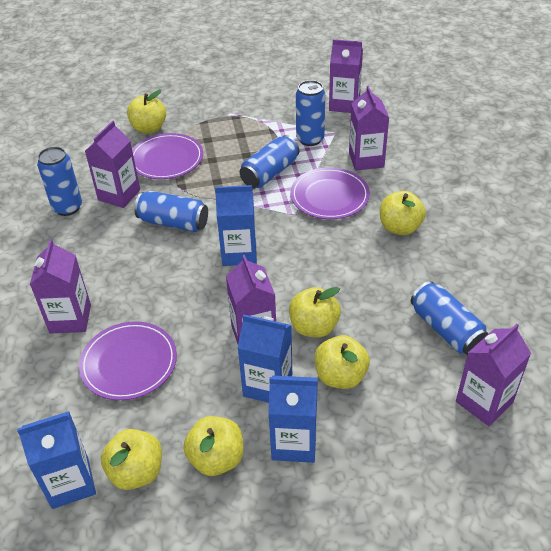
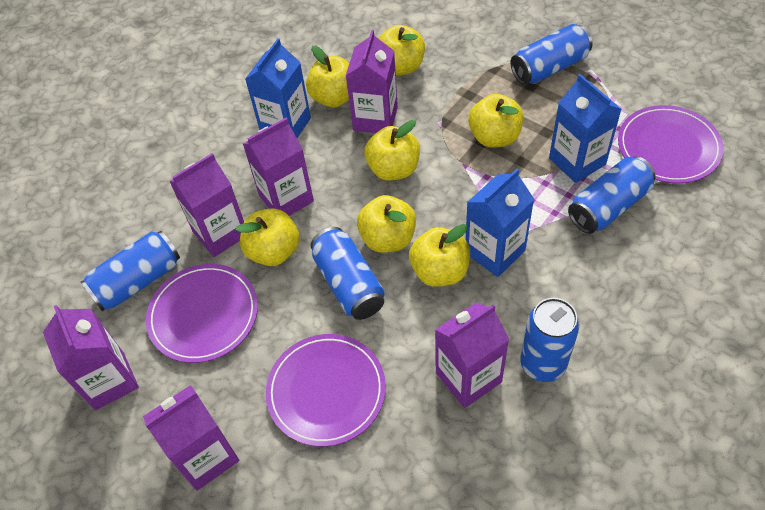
blue carton: [17,411,96,509] [215,185,257,266] [238,314,292,403] [268,375,318,463] = 4 -> [245,38,311,138] [466,169,534,277] [549,74,621,183] = 3
yellow apple: [101,429,162,490] [127,89,166,134] [183,416,243,476] [289,287,341,337] [315,335,370,389] [380,191,426,235] = 6 -> [236,208,300,266] [306,45,349,108] [357,195,416,253] [364,120,420,181] [378,25,425,75] [409,224,470,287] [468,94,523,147] = 7

